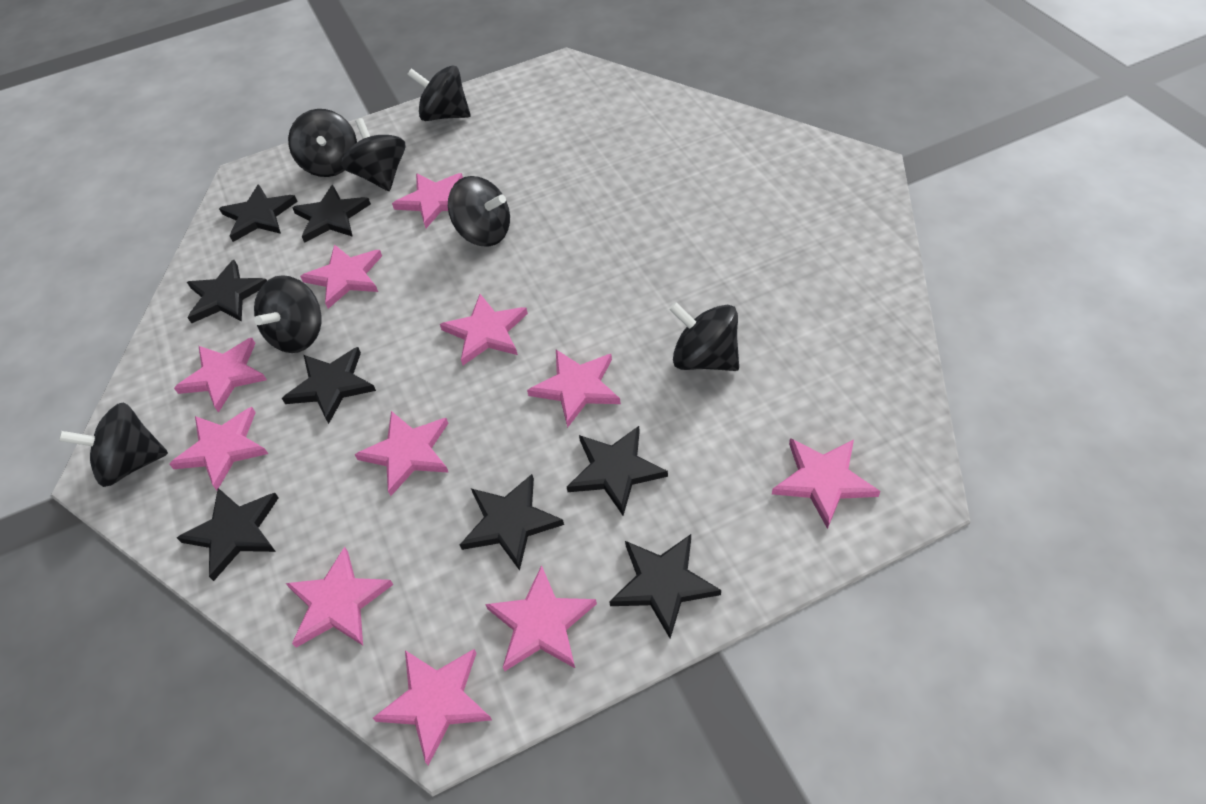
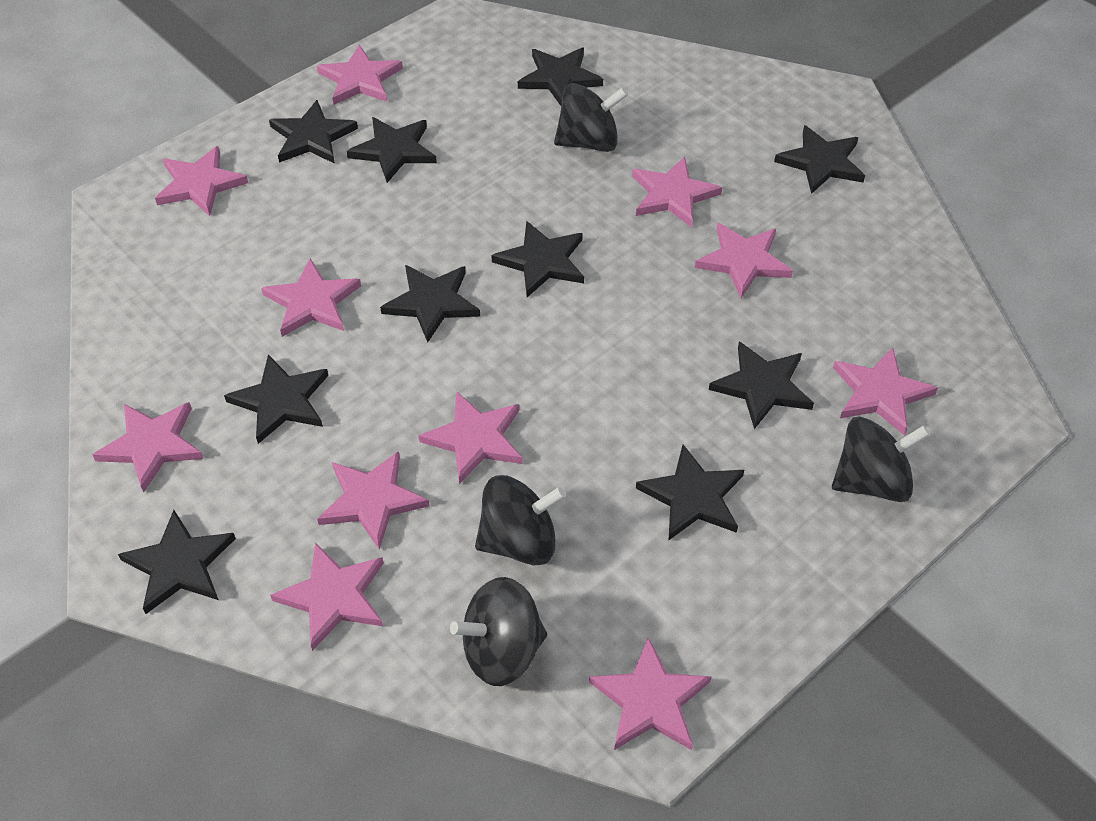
black spinning top: [59,403,168,487] [254,275,322,353] [288,109,357,177] [341,118,405,191] [407,65,470,121] [448,176,510,247] [669,302,739,371] = 7 -> [450,577,547,686] [475,475,566,565] [554,83,628,152] [832,417,930,502] = 4
black star: [177,488,279,581] [187,260,267,324] [219,184,298,242] [282,347,376,424] [292,185,371,243] [460,474,564,571] [567,426,668,516] [609,534,721,638] = 8 -> [118,510,236,614] [224,355,328,444] [269,100,358,164] [347,117,437,183] [380,265,480,342] [492,221,584,297] [518,48,603,106] [636,444,744,541] [709,341,814,429] [774,125,865,194] = 10

